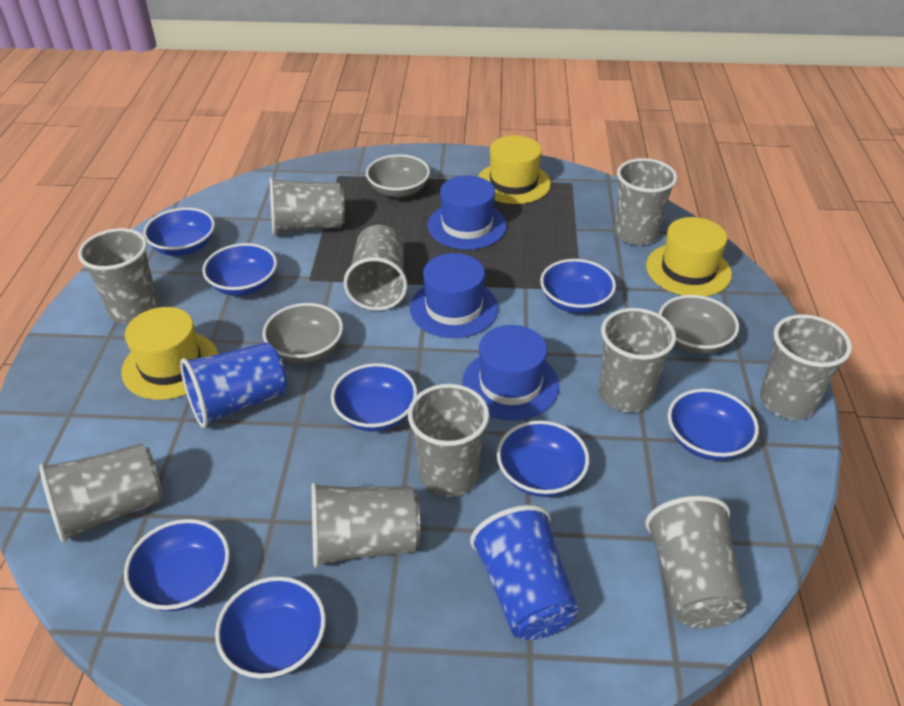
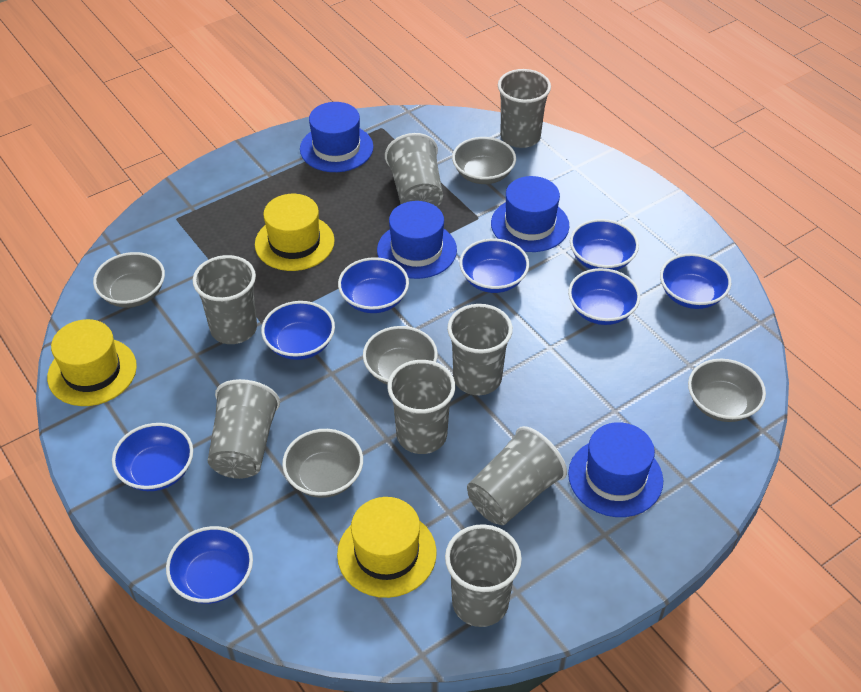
blue cup: [180,342,287,428] [470,505,579,640] = 2 -> none = 0
blue hat: [410,253,498,338] [428,176,507,250] [462,325,559,421] = 3 -> [300,102,374,172] [377,201,457,279] [491,176,569,252] [568,422,663,517] = 4
grey bowl: [263,303,343,363] [366,154,430,198] [659,295,739,354] = 3 -> [93,252,165,308] [282,429,363,498] [363,326,438,385] [452,137,516,184] [688,359,766,422] = 5
grey cup: [39,443,163,543] [78,228,158,323] [270,177,345,235] [312,482,420,568] [344,225,407,311] [408,384,489,497] [599,308,676,412] [614,158,677,245] [645,496,746,629] [760,314,852,420] = 10 -> [193,255,257,344] [208,379,280,479] [385,133,443,207] [387,360,455,454] [445,524,522,627] [447,304,513,395] [467,426,567,525] [498,69,551,148] = 8

